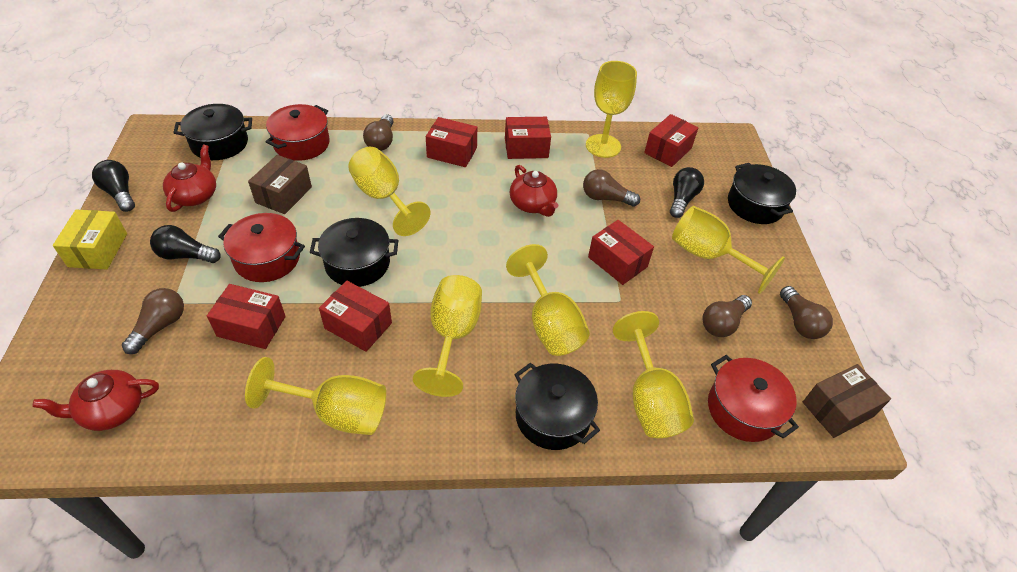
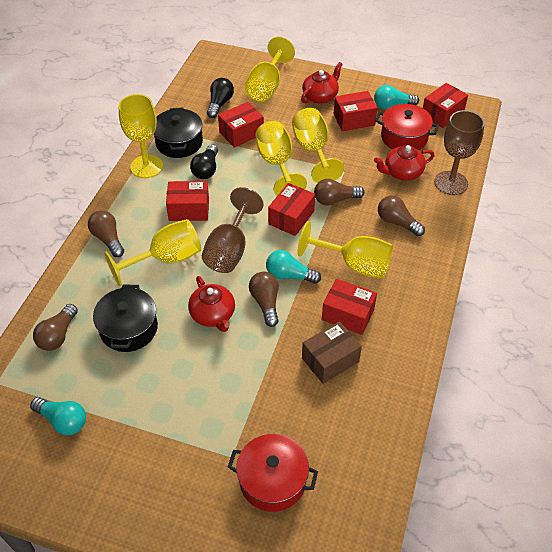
black light bulb: [92,160,135,212] [150,225,221,263] [670,167,704,218] = 3 -> [190,144,218,179] [207,78,234,118] = 2
black pot: [174,104,252,160] [310,218,398,287] [514,363,600,450] [728,163,796,224] = 4 -> [93,284,158,352] [154,107,203,158] = 2
brown box: [248,155,312,214] [803,364,891,438] = 2 -> [302,321,362,384] = 1
brown goblet: none = 0 -> [202,187,264,273] [435,110,484,195] = 2
red pot: [218,213,305,282] [266,104,330,161] [708,355,799,442] = 3 -> [228,434,318,512] [375,104,439,150] = 2
turquoise light bulb: none = 0 -> [30,397,86,435] [266,250,321,284] [374,85,419,110] = 3
yellow box: [53,209,127,269] = 1 -> none = 0
yellow goblet: [245,357,386,435] [348,147,431,236] [413,275,482,397] [506,244,590,356] [586,61,637,158] [613,311,694,438] [672,206,785,294] = 7 -> [104,219,201,287] [118,94,163,178] [245,37,295,102] [255,121,307,196] [292,108,344,183] [297,221,393,279] = 6

